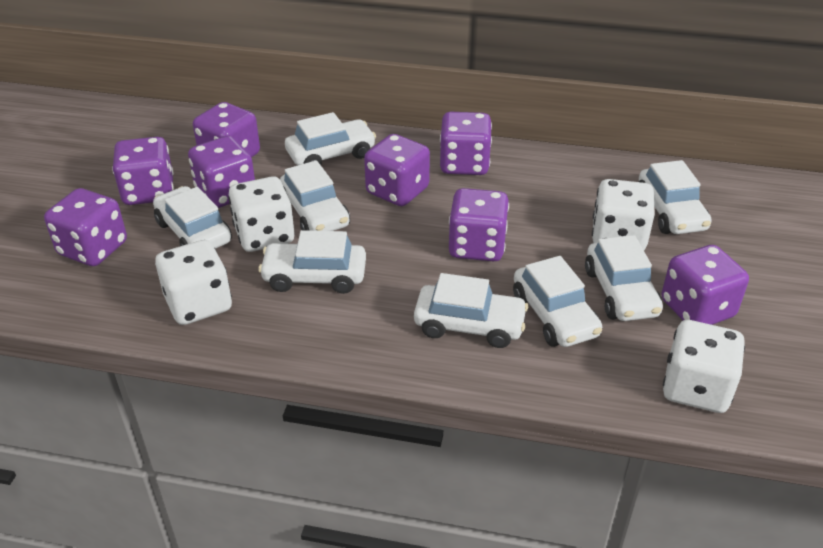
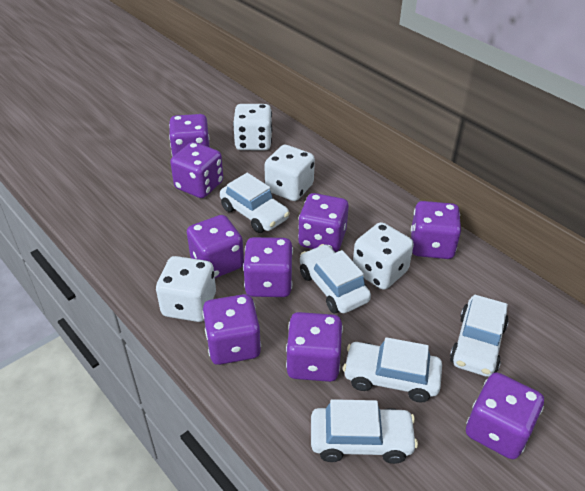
purple dice: [44,188,127,266] [112,137,174,205] [188,136,255,208] [193,102,260,157] [364,134,430,206] [440,112,492,175] [449,188,509,261] [661,245,749,325] = 8 -> [169,114,210,157] [170,142,223,198] [187,215,244,278] [202,294,261,365] [243,237,293,297] [286,312,343,382] [298,193,349,252] [411,201,461,259] [466,372,544,459] = 9
white car: [153,186,232,249] [258,230,366,294] [280,160,350,231] [285,112,376,165] [414,273,528,348] [513,256,602,347] [585,235,663,321] [639,160,711,234] = 8 -> [220,173,290,233] [300,244,371,313] [311,399,418,464] [343,337,442,403] [450,295,509,377] = 5

